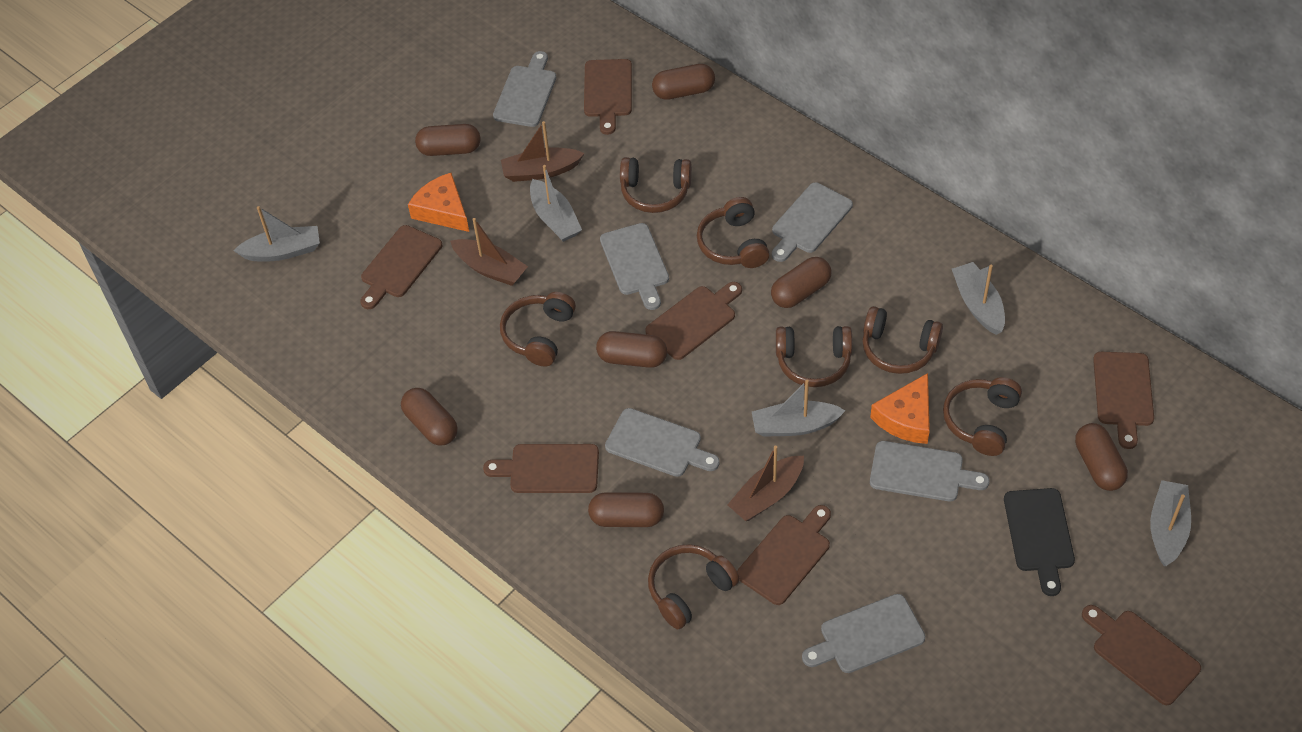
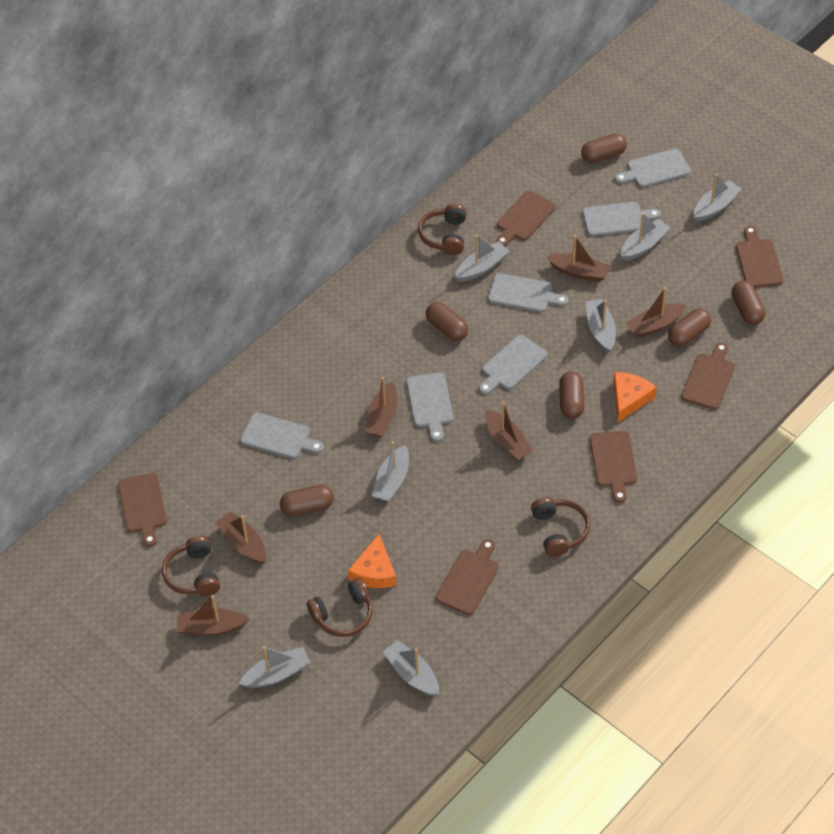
black cutting board: [1004,488,1075,596] = 1 -> none = 0
brown boat: [450,218,528,286] [501,121,585,182] [728,446,804,521] = 3 -> [177,595,250,635] [216,512,266,564] [365,377,397,437] [485,402,533,460] [547,235,610,282] [626,287,686,338] = 6
brown capsule: [401,388,457,446] [415,124,481,156] [588,492,664,527] [596,331,667,368] [652,64,715,100] [771,257,832,308] [1075,423,1128,491] = 7 -> [280,485,334,516] [426,302,468,341] [559,371,585,419] [581,133,627,163] [668,308,711,347] [732,281,765,325] = 6
brown cutting board: [360,225,442,309] [483,444,599,493] [584,59,632,135] [645,282,742,360] [737,505,831,605] [1082,605,1201,705] [1093,352,1154,449] = 7 -> [118,473,167,547] [436,539,499,615] [496,191,556,246] [590,431,637,503] [682,343,735,410] [736,226,783,288] = 6
brown headphones: [500,292,576,366] [620,157,692,213] [648,544,740,629] [697,197,769,268] [776,326,852,387] [863,306,943,374] [943,377,1022,456] = 7 -> [162,536,220,596] [307,578,373,637] [418,203,467,255] [531,497,590,557] = 4
grey boat: [233,206,320,262] [530,165,582,242] [752,380,846,437] [952,262,1005,335] [1150,480,1191,566] = 5 -> [239,646,311,688] [372,441,409,502] [383,640,439,696] [455,235,510,282] [586,299,616,352] [621,213,670,261] [694,174,741,221] = 7

